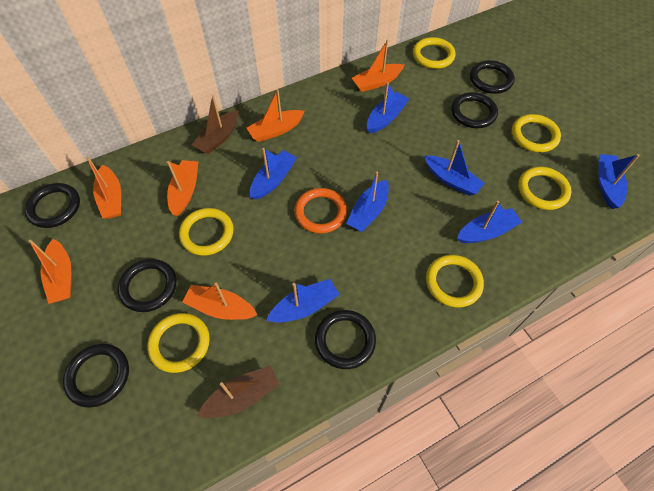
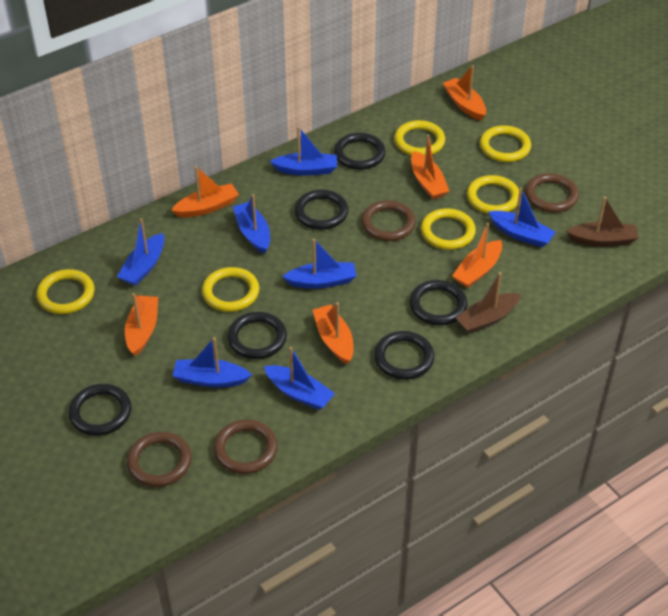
brown ring: none = 0 -> [127,432,192,487] [213,420,278,474] [361,200,416,241] [525,173,579,213] = 4
orange ring: [294,188,347,233] = 1 -> none = 0

